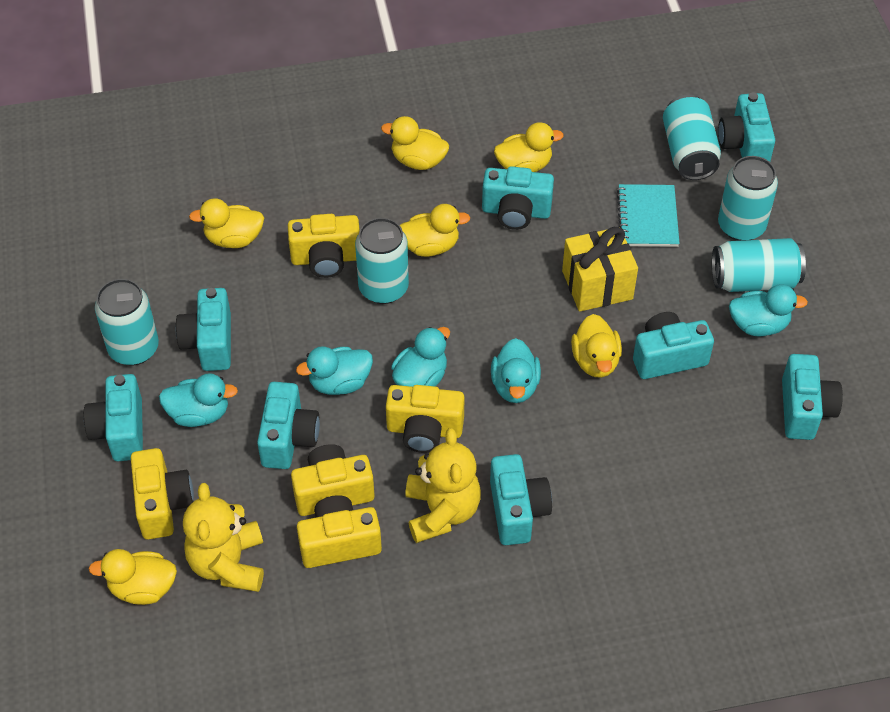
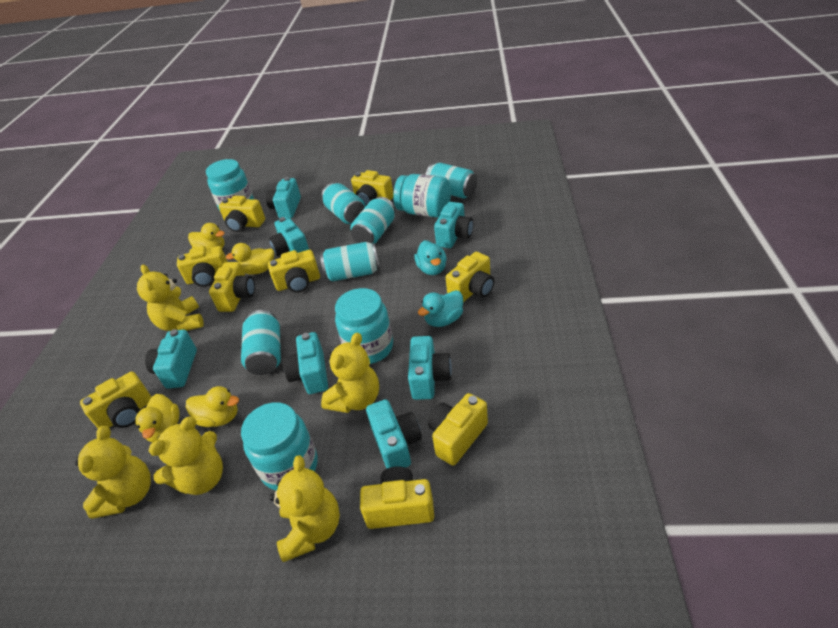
turquoise camera: [84,374,143,461] [176,288,231,371] [257,382,320,469] [482,166,554,230] [490,454,552,545] [633,312,714,379] [718,92,775,162] [782,354,843,440] = 8 -> [145,329,197,389] [266,177,301,218] [269,217,309,256] [282,332,328,394] [366,399,422,469] [408,336,452,400] [434,202,473,248] = 7
turquoise duck: [159,373,238,427] [296,346,373,395] [391,327,450,387] [491,338,541,403] [729,284,808,336] = 5 -> [414,240,447,275] [418,290,463,327] = 2
turquoise jar: none = 0 -> [206,159,254,210] [241,402,318,490] [335,288,393,364] [393,174,451,218] = 4
turquoise notebook: [617,184,680,247] = 1 -> none = 0
yellow camera: [131,448,194,540] [288,214,360,278] [291,444,374,516] [297,495,382,568] [386,385,465,453] = 5 -> [80,371,151,428] [177,246,228,287] [209,262,255,312] [219,196,265,232] [268,250,320,293] [351,170,394,206] [360,466,434,529] [428,393,488,466] [446,252,494,302] = 9
yellow duck: [88,549,177,605] [189,198,264,248] [381,116,449,170] [400,204,470,257] [494,122,564,172] [571,314,622,378] = 6 -> [135,394,179,443] [186,386,239,427] [188,223,225,249] [226,243,274,274] = 4
yellow gift: [562,227,638,312] = 1 -> none = 0
yellow teddy bear: [183,483,264,592] [405,428,481,543] = 2 -> [75,426,151,519] [137,264,204,331] [149,417,223,495] [269,455,340,562] [321,333,379,413] = 5

